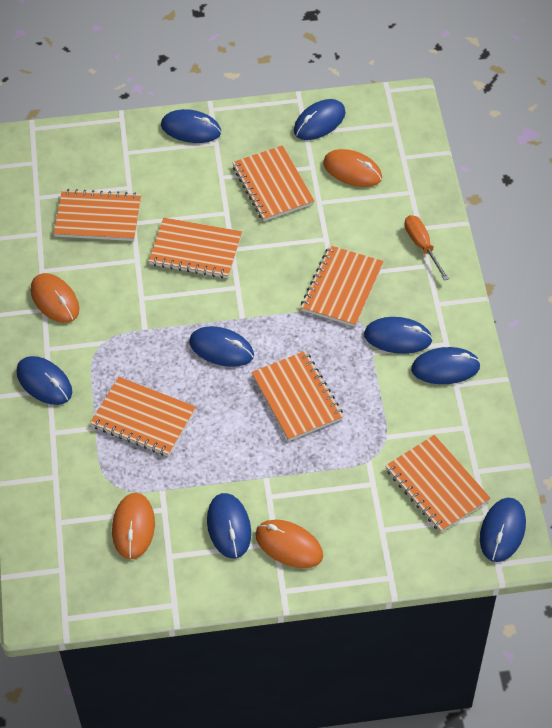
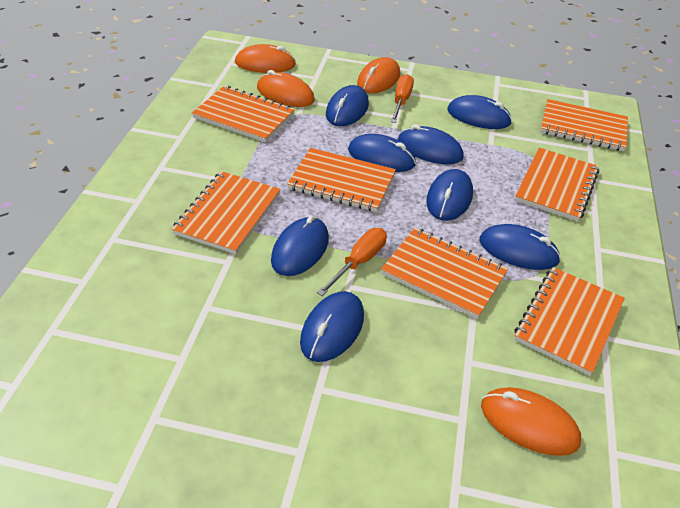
orange screwdriver: [405,215,449,281] = 1 -> [317,228,387,296] [391,74,414,123] = 2

